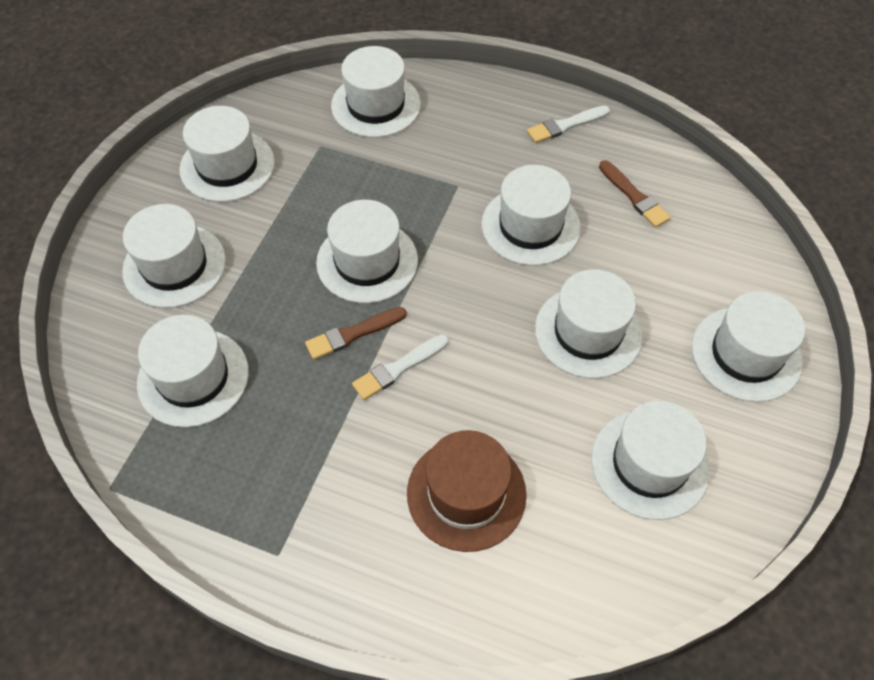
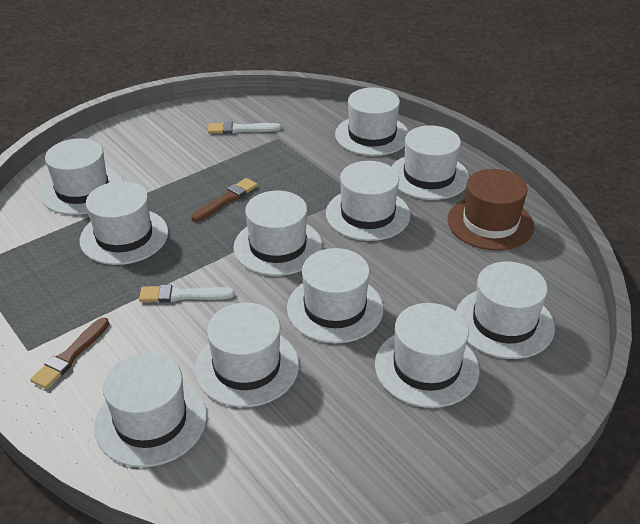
white hat: [122,204,226,308] [137,315,249,427] [180,106,275,202] [316,200,418,303] [331,46,421,138] [481,165,581,266] [535,269,643,379] [591,401,710,520] [692,291,805,402] = 9 -> [41,138,123,215] [80,181,168,265] [94,353,207,467] [195,302,299,407] [233,191,322,276] [287,248,383,343] [326,161,410,241] [335,88,409,156] [375,303,480,408] [392,125,469,200] [456,261,555,359] = 11

